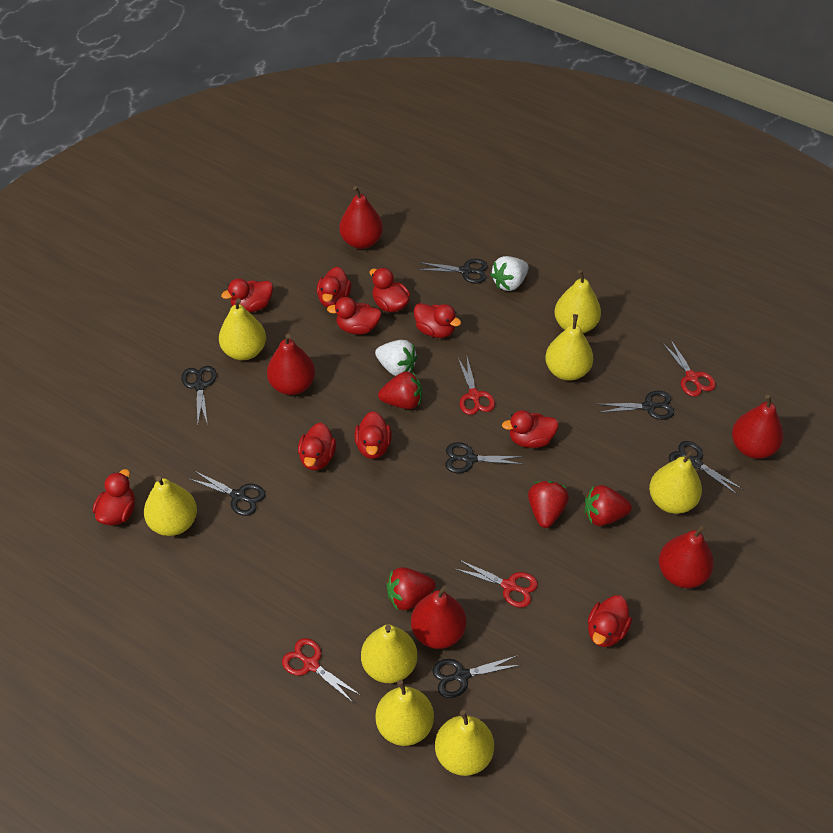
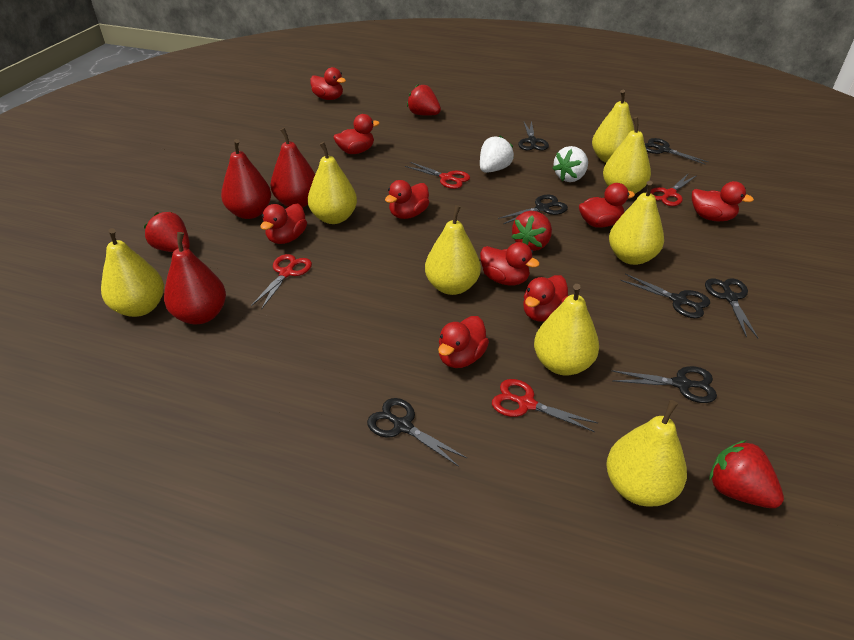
red duck: [93,469,135,525] [221,279,273,313] [298,423,336,470] [317,267,351,307] [327,297,382,334] [354,411,392,459] [369,268,410,312] [414,303,461,338] [502,410,559,448] [588,595,632,647] = 10 -> [260,204,307,244] [310,67,346,100] [334,114,380,154] [385,180,429,219] [438,316,489,368] [480,242,540,285] [523,275,568,322] [579,183,635,228] [692,181,754,221] = 9
red pear: [267,334,315,395] [339,186,383,249] [411,585,466,649] [659,524,714,588] [732,395,784,459] = 5 -> [164,232,226,324] [221,139,271,219] [271,128,315,208] = 3

